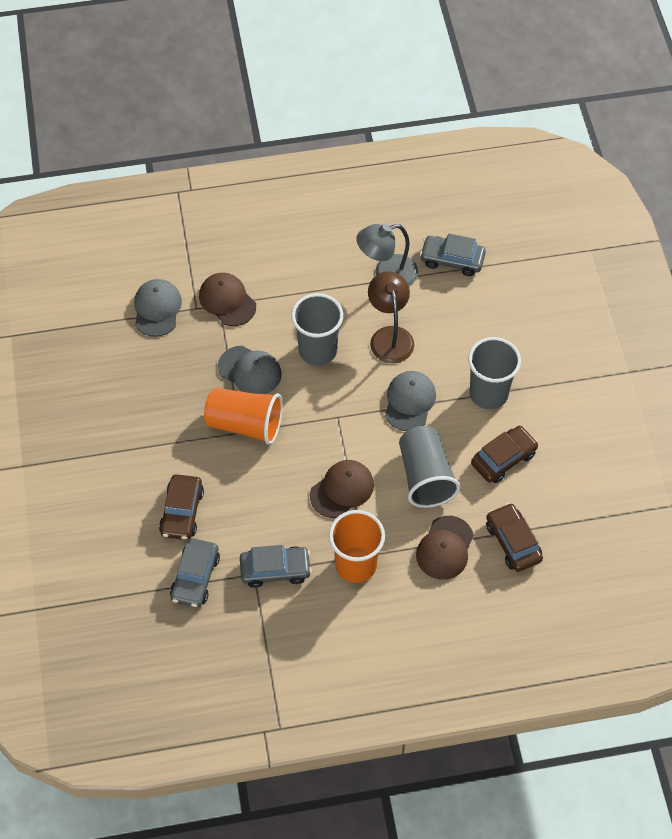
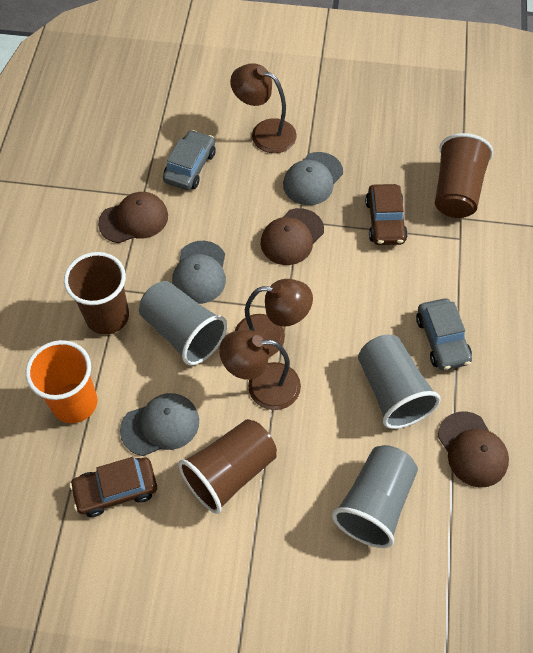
brown car: [159,474,204,540] [471,426,539,483] [486,503,543,572] = 3 -> [70,457,157,517] [365,184,408,245] = 2
brown cup: none = 0 -> [64,252,129,335] [178,419,277,514] [435,133,493,218] = 3
brown lamp: [368,271,414,363] = 1 -> [219,330,301,410] [230,63,297,153] [235,279,313,357] = 3
grey car: [170,538,220,608] [240,545,312,588] [420,234,486,276] = 3 -> [163,130,216,190] [416,298,472,370] = 2
grey lamp: [357,224,418,286] = 1 -> none = 0
orange cup: [204,388,283,445] [329,510,385,583] = 2 -> [26,340,98,423] = 1

